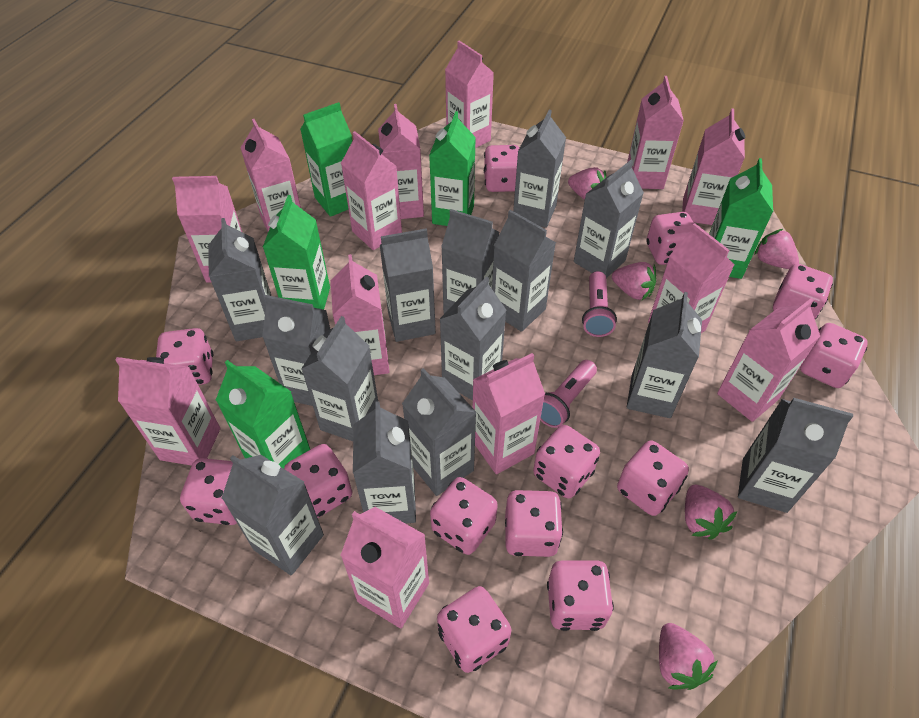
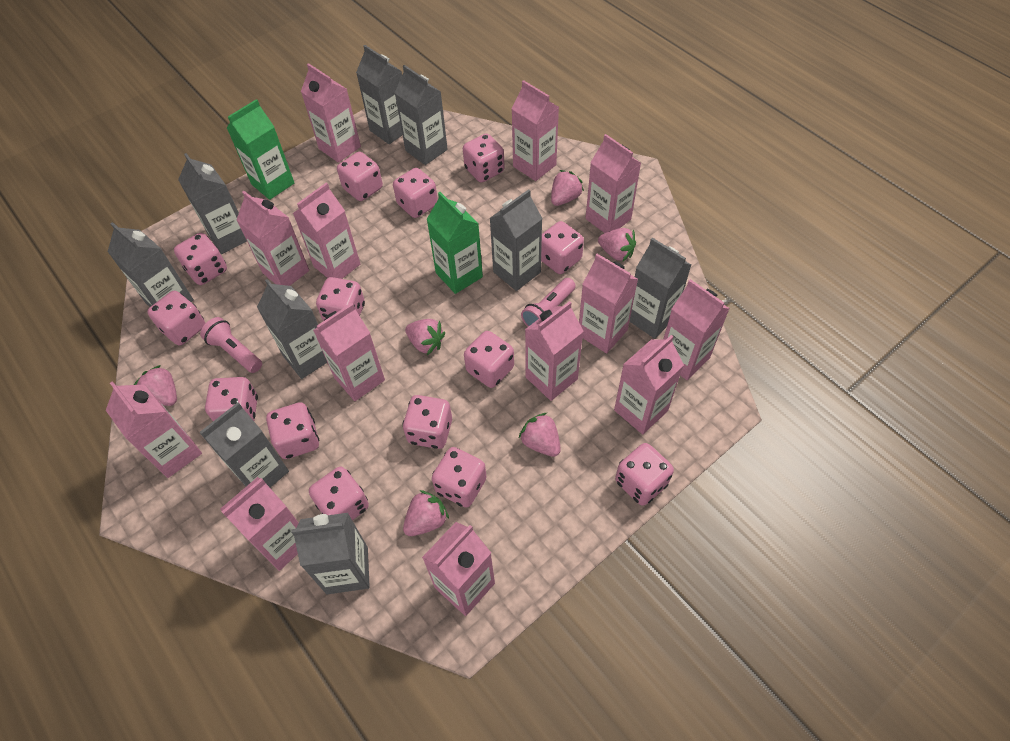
green carton: [216,360,310,469] [263,195,330,310] [300,102,352,217] [429,111,476,226] [709,158,773,279] = 5 -> [227,99,294,200] [426,192,483,294] = 2
grey carton: [208,218,271,341] [222,455,324,576] [262,295,330,406] [301,316,378,441] [353,401,416,523] [380,228,436,342] [402,368,477,496] [440,276,507,401] [441,209,499,314] [492,210,556,332] [513,110,566,228] [574,160,644,278] [627,292,702,418] [738,398,853,513] = 14 -> [108,222,194,307] [178,153,247,254] [200,402,289,487] [257,279,327,379] [291,513,370,594] [356,45,402,144] [395,65,448,165] [490,189,543,291] [629,238,691,339] = 9
pink dice: [156,328,213,385] [180,458,237,525] [284,444,352,518] [430,477,498,555] [437,586,511,673] [484,145,519,192] [505,490,563,557] [533,425,600,499] [547,560,614,631] [617,440,689,516] [646,212,694,265] [773,264,833,319] [800,323,868,388] = 13 -> [147,291,205,345] [174,233,227,285] [205,377,258,421] [266,402,319,459] [309,467,369,520] [316,277,365,321] [337,152,383,201] [393,168,438,218] [403,395,452,449] [432,447,487,508] [463,134,505,183] [464,331,514,388] [541,221,584,274] [615,443,674,506] = 14
pink strawberry: [568,167,606,200] [612,262,656,300] [659,623,718,690] [685,485,737,540] [755,229,799,269] = 5 -> [134,365,177,406] [403,490,449,536] [405,319,445,355] [518,413,561,457] [551,170,584,206] [598,228,636,261] = 6

